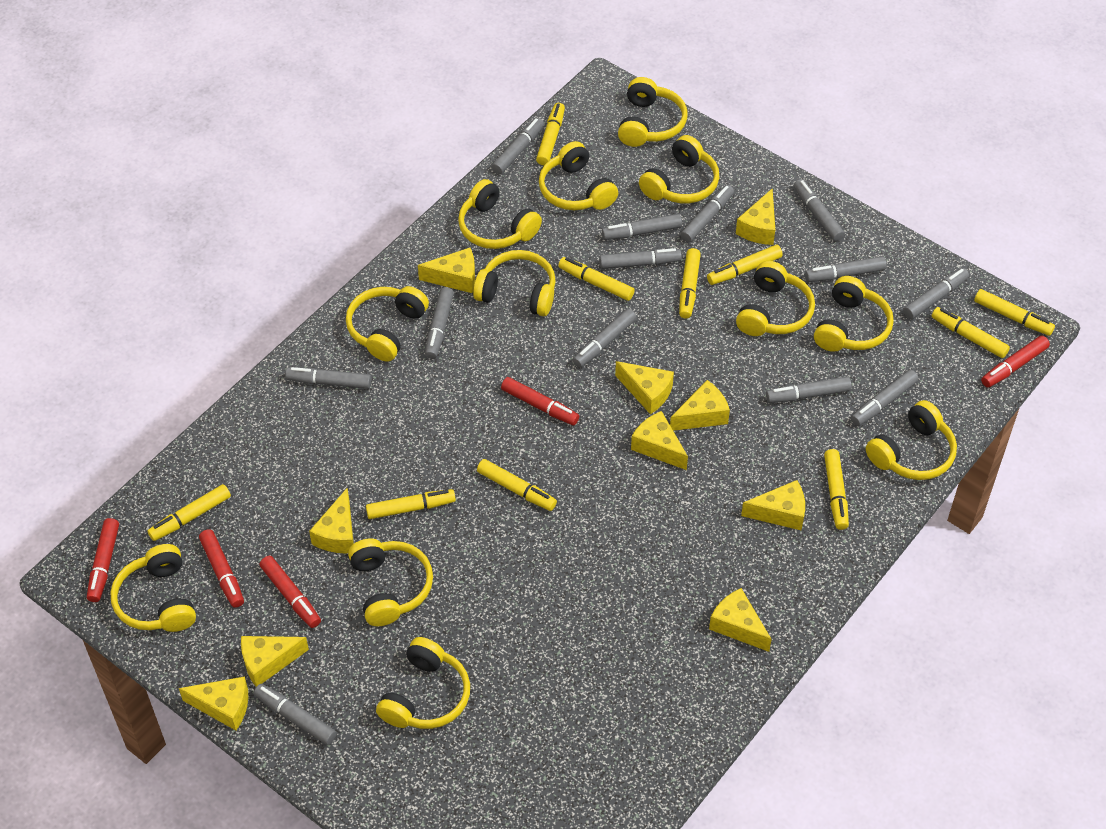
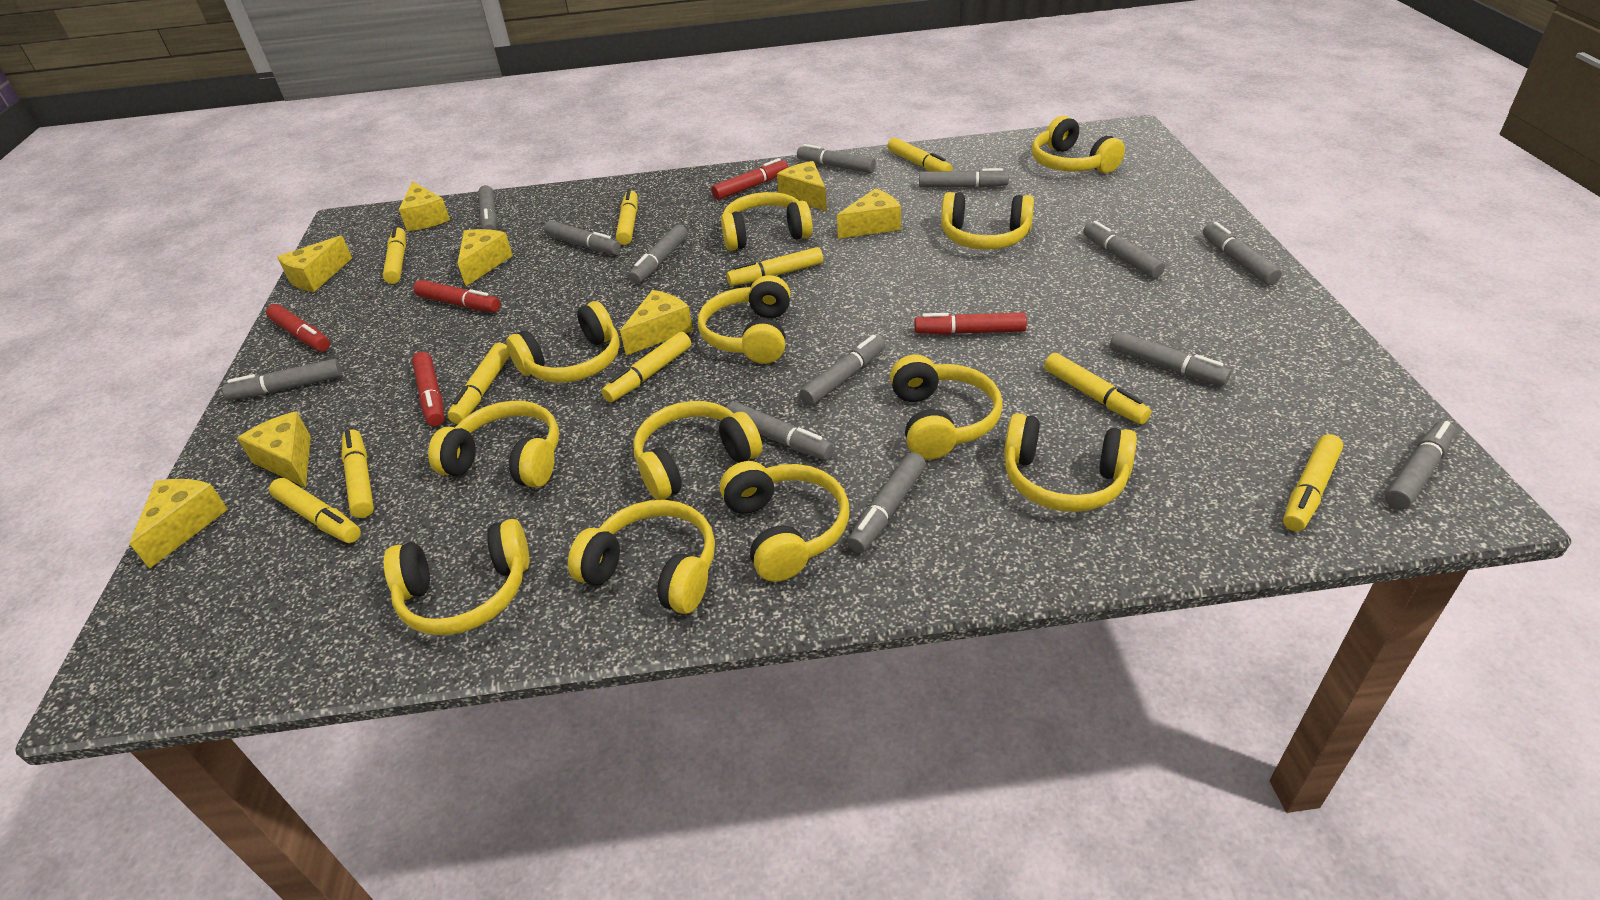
yellow cheese: [179,676,248,730] [241,636,309,687] [309,488,354,553] [418,248,475,293] [615,361,674,414] [631,411,688,470] [670,380,730,431] [709,588,772,652] [736,188,775,245] [741,480,805,530] = 10 -> [129,479,228,569] [237,411,311,488] [277,235,352,292] [399,181,450,231] [457,229,513,286] [620,290,693,355] [777,161,827,211] [837,188,901,239] = 8

